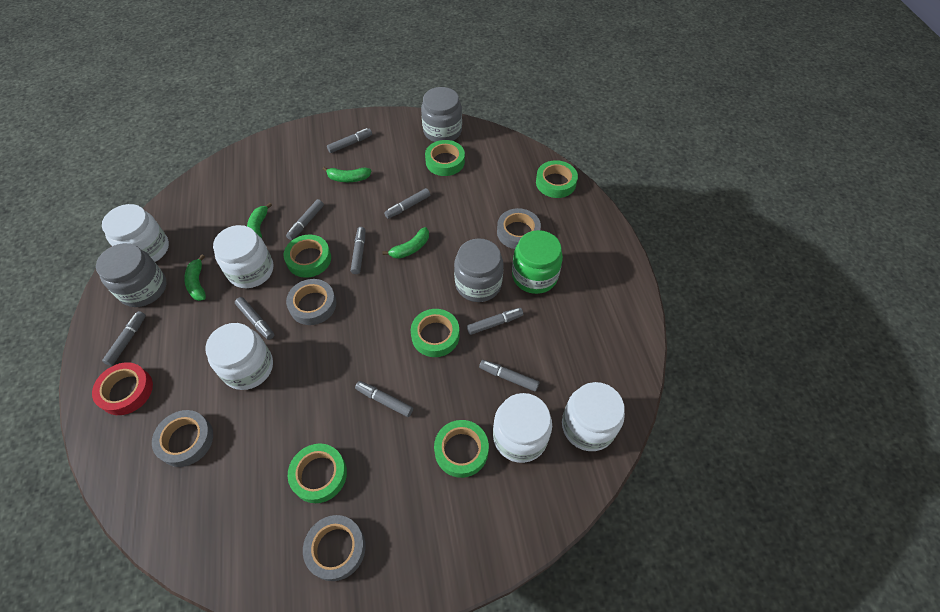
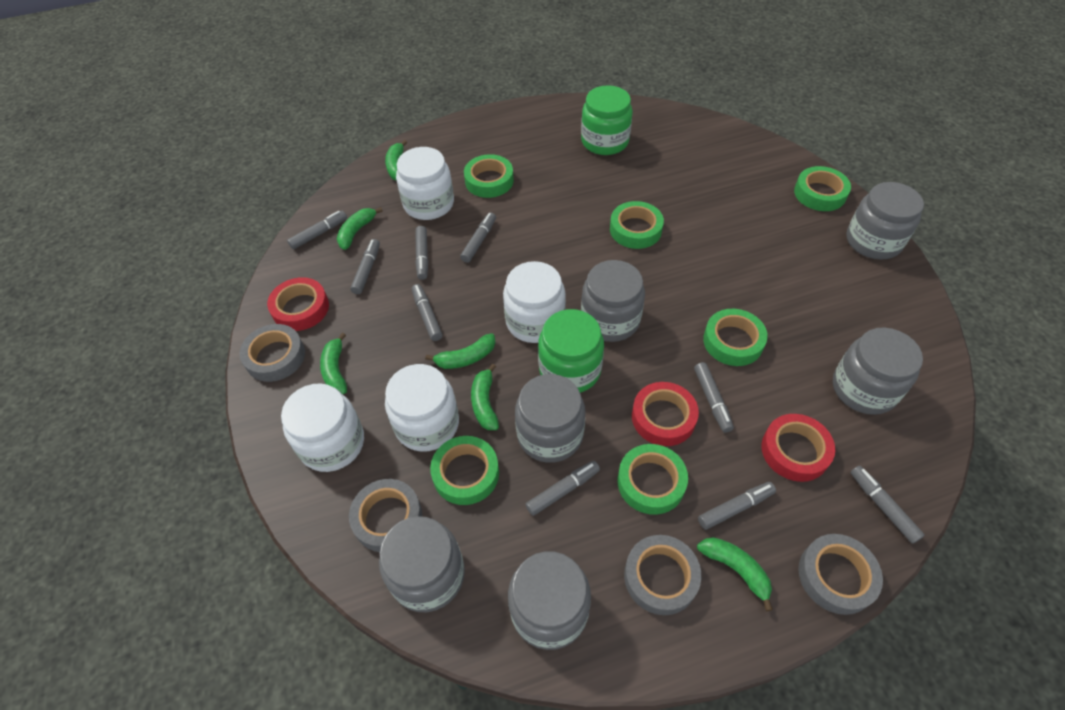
green banana: [184,254,206,301] [247,203,272,238] [323,167,372,182] [383,227,429,259] = 4 -> [320,332,347,394] [337,207,383,250] [385,140,407,181] [425,333,496,369] [471,363,499,430] [697,537,773,611] = 6
green jar: [512,230,563,294] = 1 -> [538,309,604,393] [581,85,633,155] = 2
grey jar: [96,243,167,307] [421,87,462,142] [454,238,504,302] = 3 -> [379,516,465,612] [508,551,591,650] [515,374,585,463] [581,260,645,342] [833,327,923,415] [846,182,924,260] = 6
red tape: [92,362,153,415] = 1 -> [267,277,329,331] [632,382,699,446] [761,414,835,482] = 3
white jar: [102,204,169,262] [205,323,273,390] [213,225,273,288] [493,393,552,463] [562,382,625,451] = 5 -> [281,383,364,472] [385,364,459,452] [396,147,454,220] [503,261,566,343] = 4

